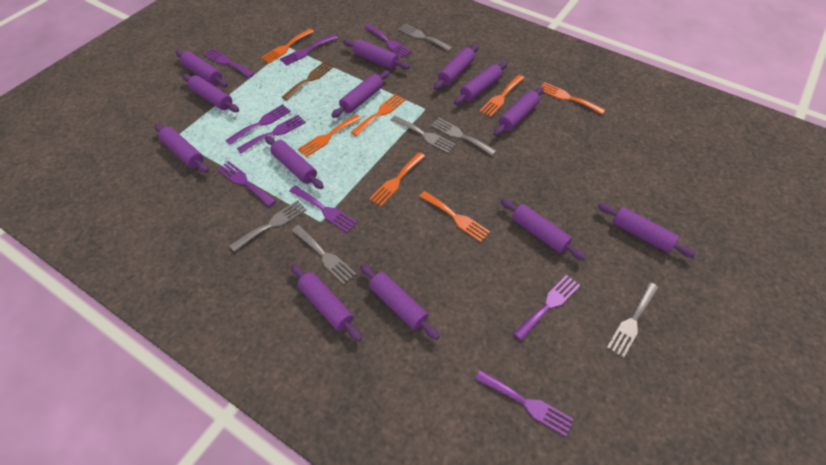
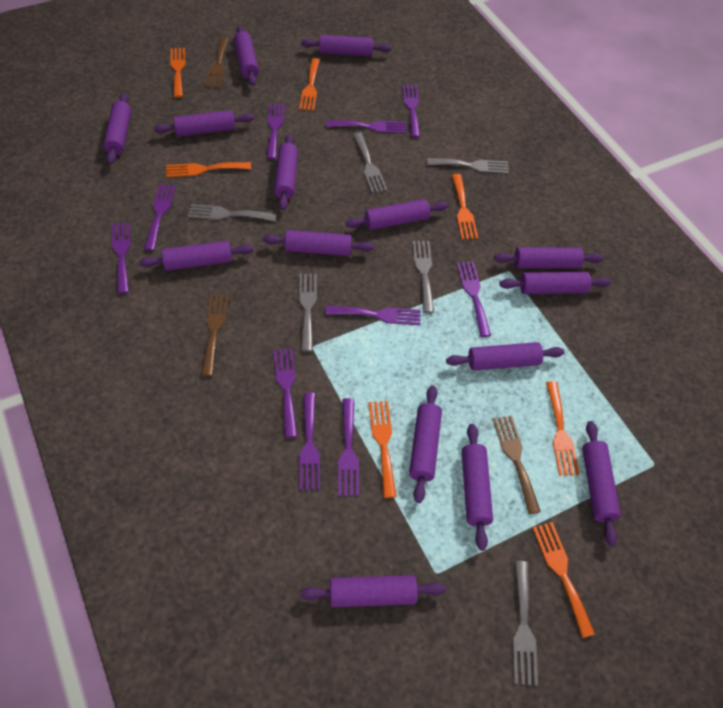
brown fork: [282,61,334,100] = 1 -> [201,295,229,376] [205,37,229,88] [493,416,541,514] = 3
purple fork: [203,48,255,78] [217,161,276,206] [225,104,291,145] [237,115,306,153] [280,35,338,66] [290,186,357,233] [364,24,412,58] [475,370,574,437] [513,275,580,341] = 9 -> [112,222,130,294] [144,184,176,251] [266,103,285,159] [274,348,297,438] [299,392,320,490] [326,306,421,325] [327,120,406,133] [338,398,359,496] [402,85,420,138] [457,261,491,337] = 10
purple rolling pin: [154,124,209,173] [176,50,228,87] [182,74,239,112] [265,136,324,189] [291,264,362,341] [331,70,389,118] [343,39,410,70] [360,264,440,340] [434,44,479,90] [454,61,508,105] [493,87,544,136] [500,198,586,260] [597,203,696,258] = 13 -> [103,93,131,164] [139,241,254,271] [154,110,254,137] [234,26,259,86] [263,230,373,256] [274,134,298,210] [300,575,446,607] [301,35,391,56] [346,199,448,230] [409,385,442,503] [446,342,564,371] [462,424,493,551] [494,247,604,269] [499,272,611,294] [582,421,621,546] = 15

